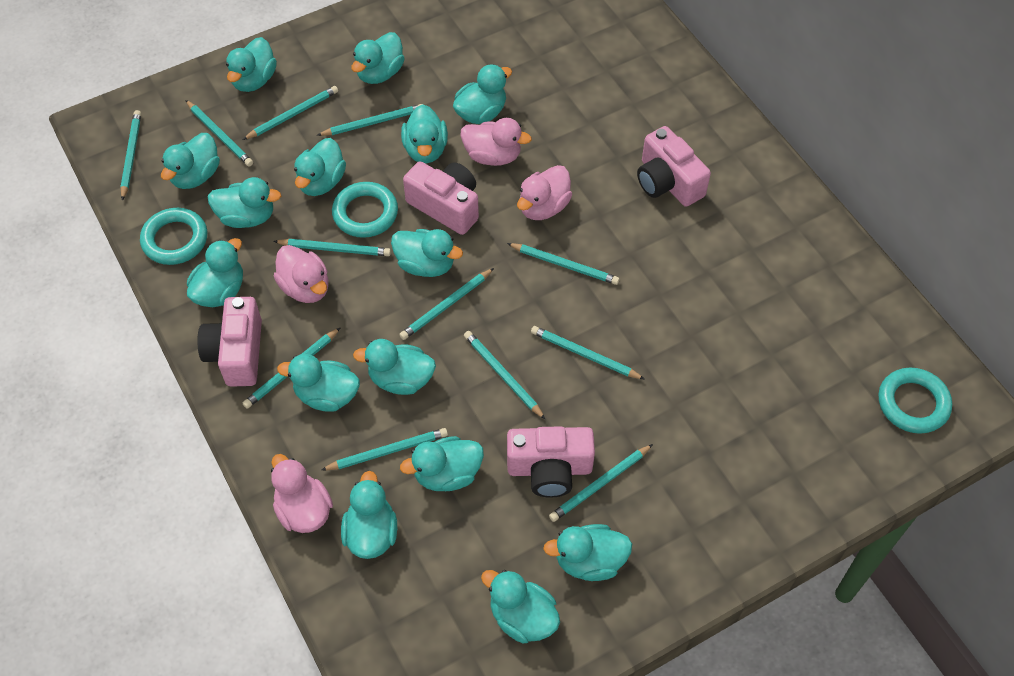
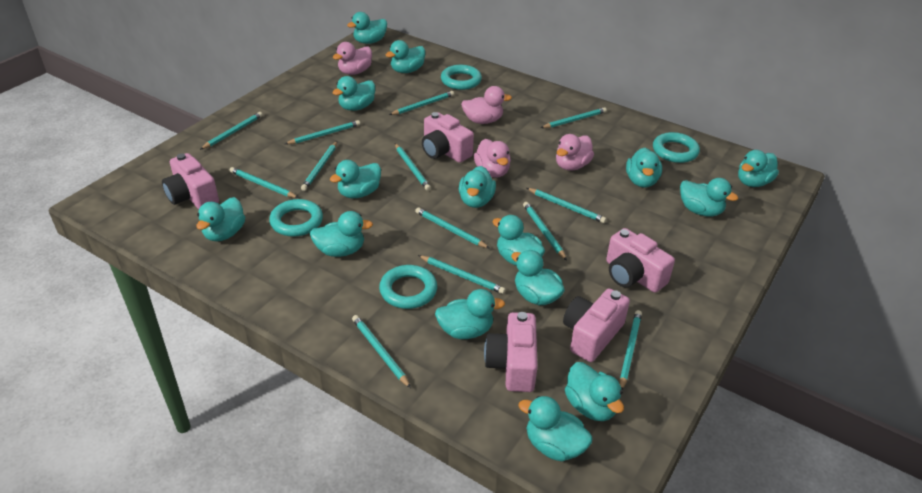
pink camera: [197,297,262,387] [403,161,479,235] [507,426,595,498] [637,126,711,207] = 4 -> [162,153,219,209] [422,112,474,163] [484,312,538,392] [563,289,630,362] [606,228,675,293] = 5
turquoise pencil: [120,110,141,201] [186,100,253,167] [243,86,338,140] [243,327,341,409] [273,239,391,256] [317,104,422,136] [321,428,448,470] [399,268,494,340] [464,331,545,419] [507,243,619,285] [531,326,645,380] [549,444,653,522] = 12 -> [200,112,263,150] [230,167,298,198] [285,120,360,144] [301,141,337,191] [352,315,411,388] [389,91,454,115] [395,144,431,191] [415,207,490,249] [418,255,506,294] [523,202,567,261] [527,188,606,223] [541,107,607,128] [620,310,642,390] = 13
turquoise ring: [140,208,207,265] [332,182,398,238] [879,367,952,434] = 3 -> [269,199,323,237] [379,265,437,309] [441,65,482,90] [653,132,700,163] = 4

